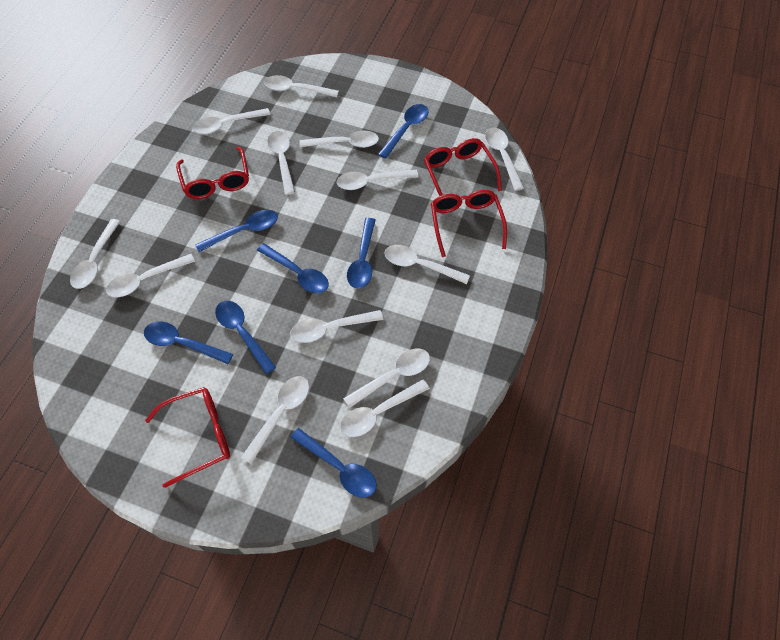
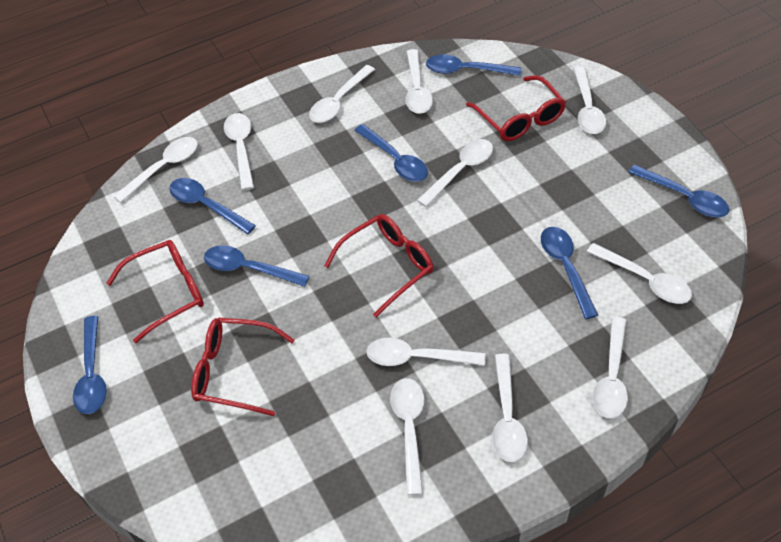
white spoon: [70,219,121,289] [106,254,195,298] [193,108,270,134] [241,376,309,464] [264,75,339,97] [267,131,295,195] [291,310,383,343] [300,131,379,148] [337,170,418,190] [340,379,430,437] [343,348,430,408] [384,245,470,284] [485,128,524,191] = 13 -> [113,137,198,203] [224,113,254,190] [309,65,375,123] [366,338,485,366] [390,378,424,495] [405,49,433,114] [417,139,493,207] [492,354,528,462] [574,66,606,134] [587,243,692,304] [593,317,628,418] = 11

